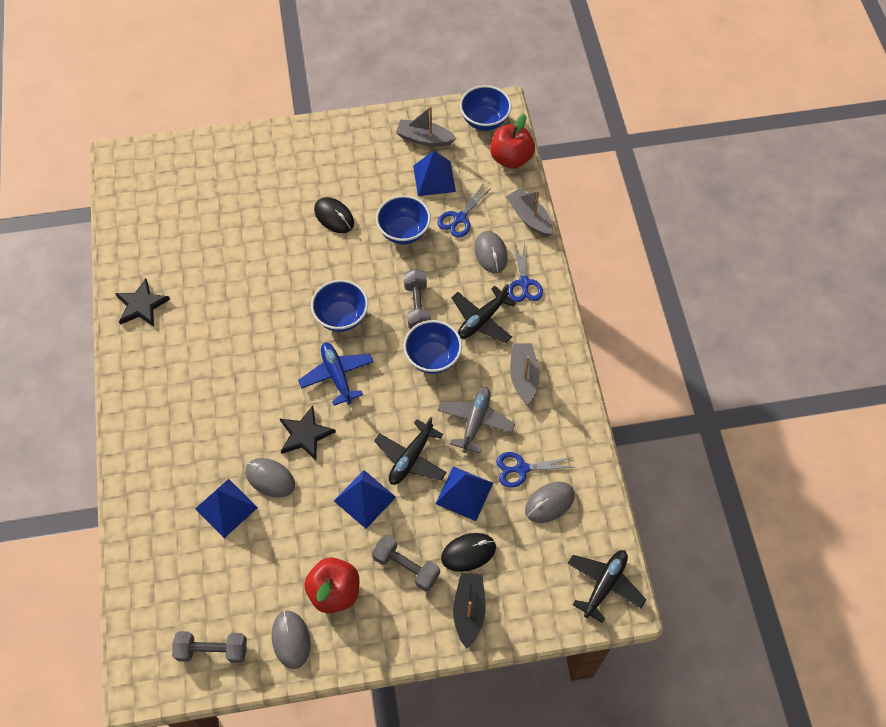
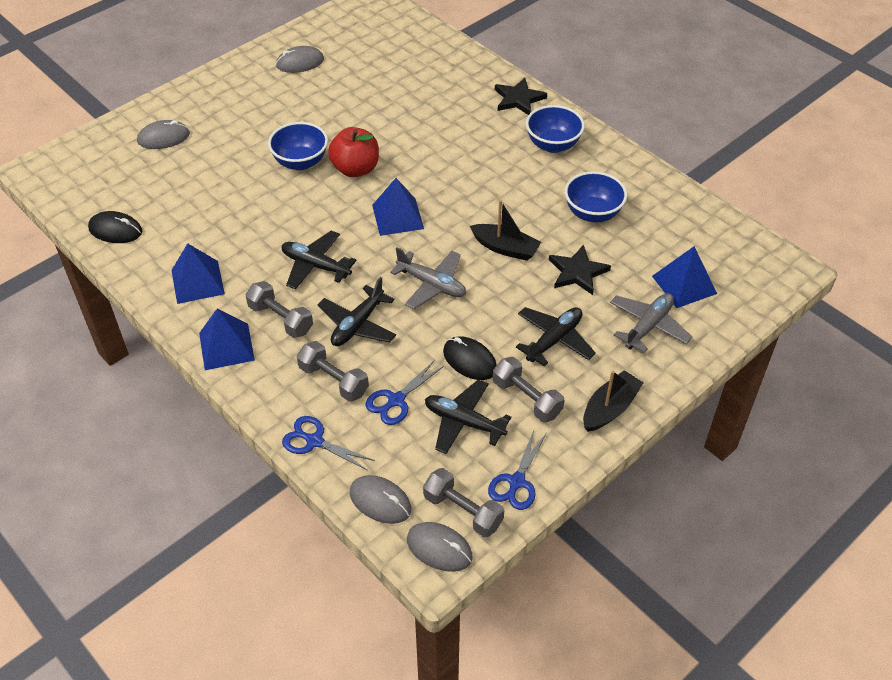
black boat: [453,573,486,648] = 1 -> [470,200,541,261] [583,370,644,432] = 2
black plane: [374,417,447,485] [452,284,516,343] [568,550,647,623] = 3 -> [282,230,357,290] [318,277,396,346] [425,379,511,454] [516,307,596,366] = 4
blue bowl: [311,280,368,332] [376,195,431,244] [403,320,462,374] [460,85,512,131] = 4 -> [268,122,328,170] [526,105,585,153] [565,171,627,222] = 3
blue plane: [298,343,373,406] = 1 -> none = 0
grey boat: [396,106,456,147] [506,188,553,237] [510,343,539,404] = 3 -> none = 0
grey dumbbell: [172,631,247,663] [372,535,440,591] [404,269,431,329] = 3 -> [245,281,313,338] [297,341,369,401] [423,468,504,537] [493,357,564,422] = 4
grey plane: [437,387,515,453] = 1 -> [390,247,466,309] [610,293,692,353] = 2
red apple: [304,557,359,613] [490,114,535,169] = 2 -> [328,127,379,177] = 1

